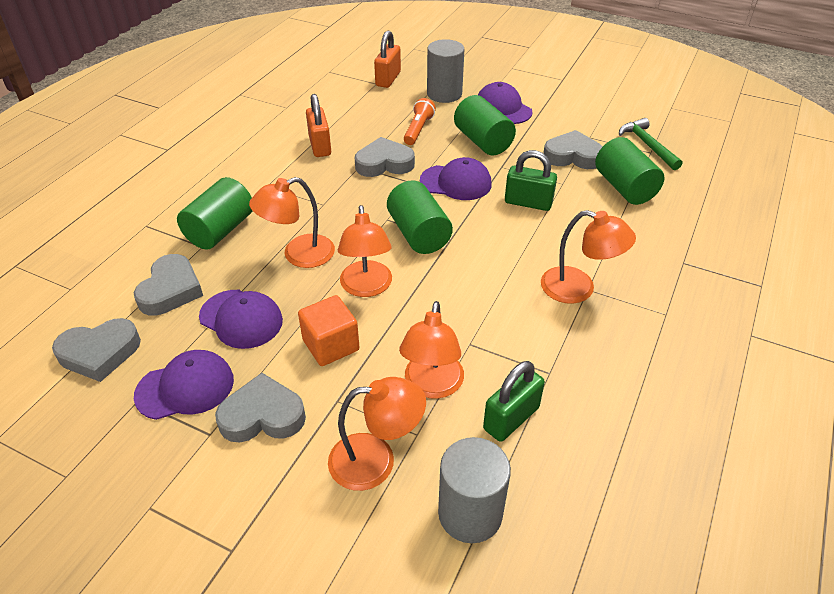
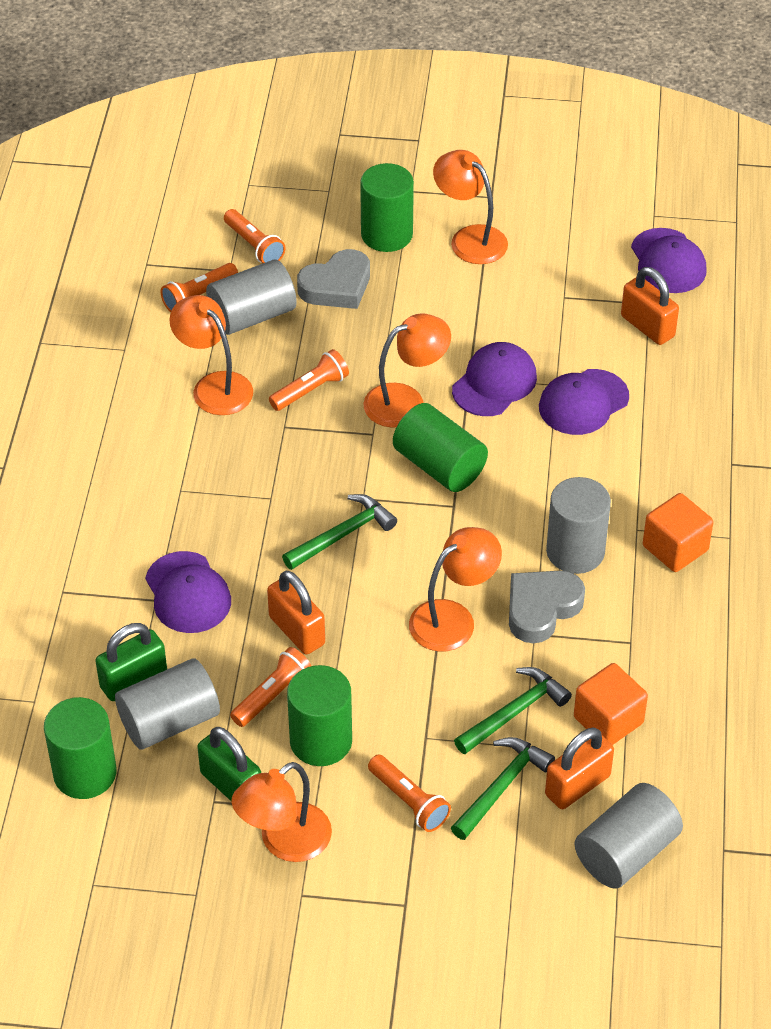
green hammer: [619,118,683,170] = 1 -> [282,494,397,570] [451,737,555,840] [454,667,572,754] = 3
grey cylinder: [427,39,465,103] [438,437,511,543] = 2 -> [115,658,220,749] [206,259,297,335] [546,477,611,574] [574,783,683,888] = 4
grey heart: [52,318,141,382] [134,254,203,316] [215,373,306,443] [355,137,415,177] [544,130,603,169] = 5 -> [297,249,370,309] [509,571,585,643] = 2
orange cube: [298,295,359,366] = 1 -> [574,663,648,745] [643,493,714,572] = 2
orange flashlight: [404,98,436,145] = 1 -> [161,263,238,312] [224,209,285,263] [230,647,311,727] [269,349,349,411] [368,754,451,832] = 5
orange padlock: [306,94,331,157] [374,31,401,88] = 2 -> [267,571,325,655] [545,728,614,809] [621,267,679,345] = 3

